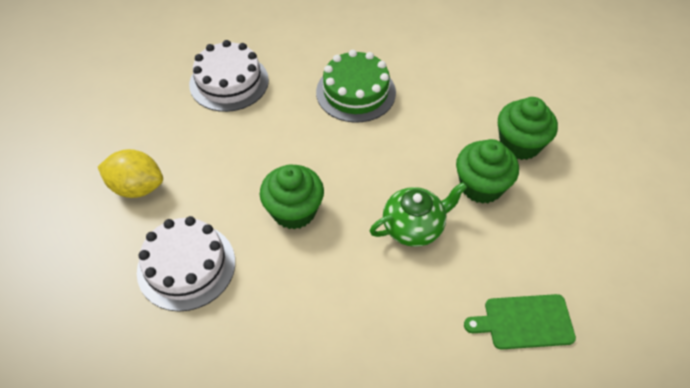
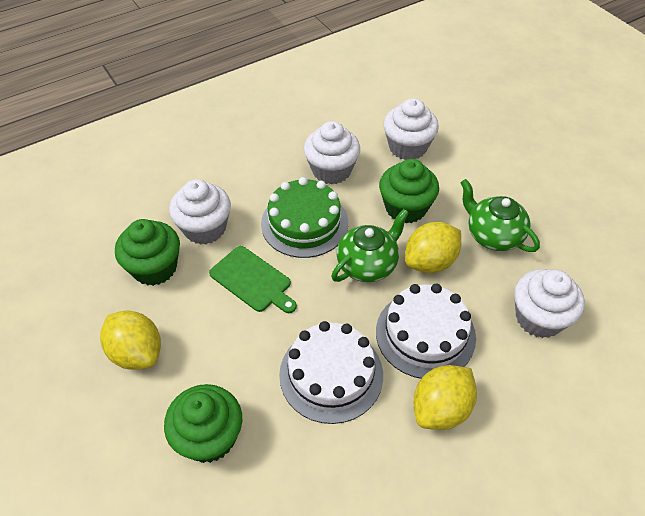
green teapot: [370,182,467,247] = 1 -> [331,209,409,282] [460,179,540,252] = 2
white cupcake: none = 0 -> [169,179,231,245] [304,121,360,184] [383,98,439,160] [514,269,585,338] = 4
yellow lemon: [98,149,163,198] = 1 -> [100,311,161,370] [405,222,461,273] [413,365,477,430] = 3

